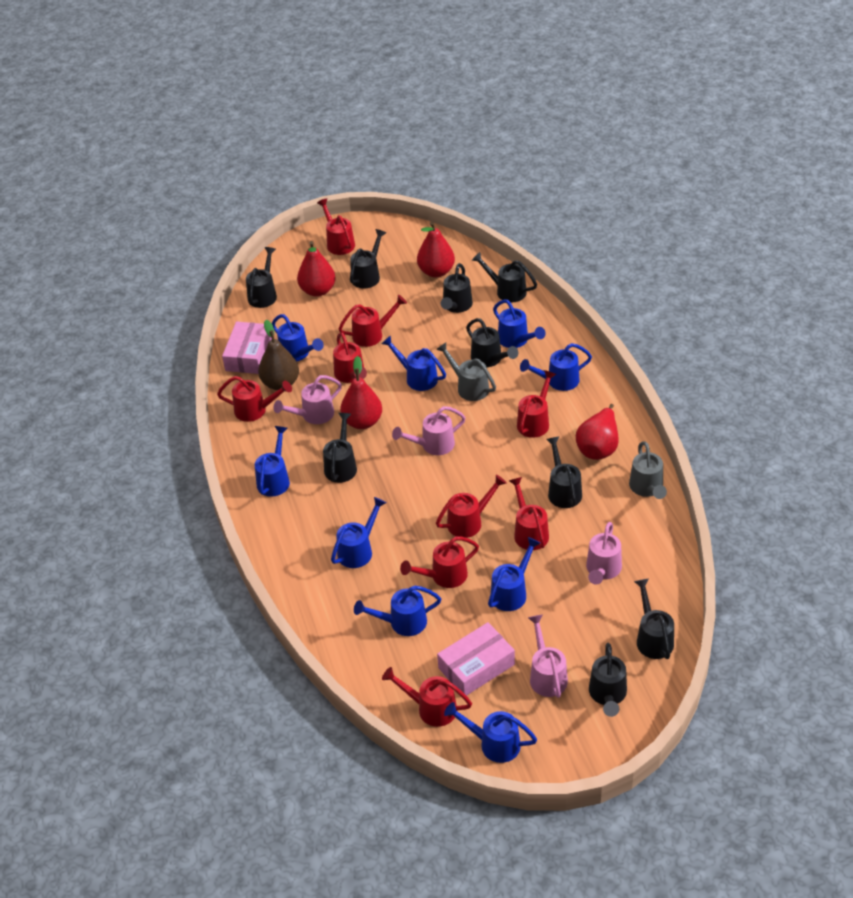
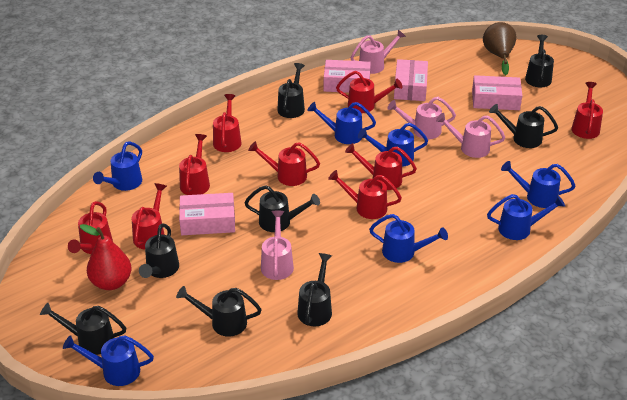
black watering can: [246,247,277,308] [323,413,357,483] [350,229,386,288] [441,263,473,313] [466,318,518,367] [472,252,537,302] [546,437,582,508] [589,643,627,717] [634,579,674,659] = 9 -> [40,303,126,355] [139,223,179,278] [176,286,262,337] [244,185,320,232] [277,63,305,118] [297,253,332,327] [489,104,558,148] [525,35,554,87] = 8
blue watering can: [255,426,290,497] [272,314,324,361] [331,497,386,568] [354,586,441,636] [381,335,446,391] [444,702,537,763] [488,537,540,611] [493,300,546,348] [520,343,592,391] = 9 -> [63,335,154,386] [93,141,142,191] [307,102,376,144] [358,123,428,167] [369,214,448,263] [487,194,565,240] [501,161,576,208] = 7
grey watering can: [436,342,496,401] [629,441,667,499] = 2 -> none = 0
pink box: [222,322,272,374] [437,622,515,696] = 2 -> [179,193,235,235] [324,60,371,93] [394,59,428,101] [472,75,522,110] = 4
red pear: [297,241,336,297] [340,356,382,429] [417,222,455,277] [576,404,619,460] = 4 -> [80,224,131,290] = 1

